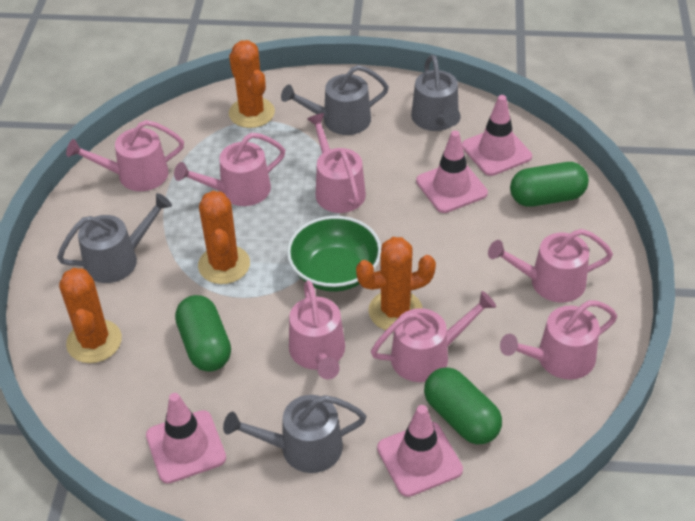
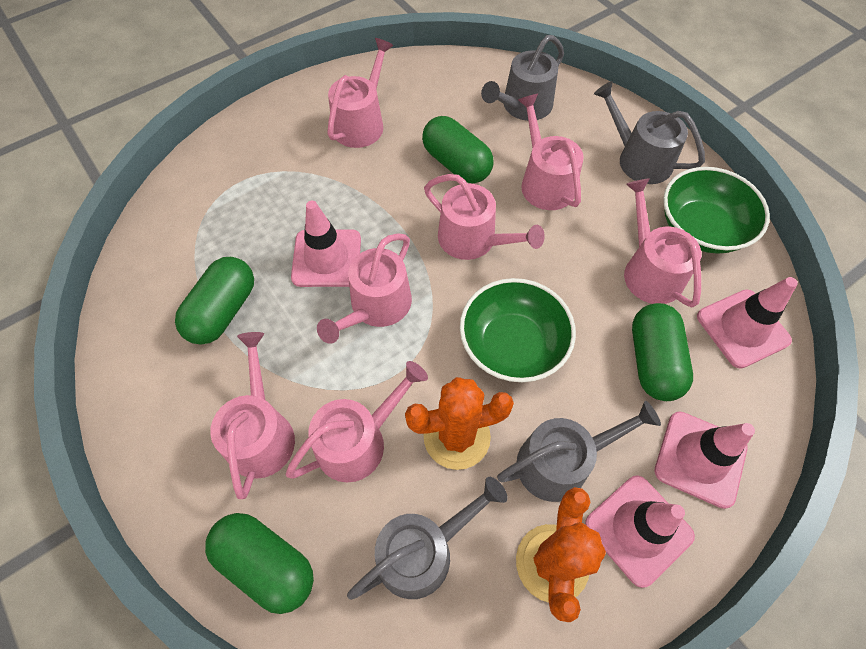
green bowl: [287,216,381,292] = 1 -> [460,278,576,382] [663,167,770,253] = 2
green capsule: [175,295,231,371] [424,367,502,444] [510,162,589,207] = 3 -> [175,257,254,345] [205,513,314,614] [422,116,493,183] [632,303,693,401] = 4
orange cactus: [59,268,122,363] [198,191,250,284] [229,40,275,128] [356,237,436,330] = 4 -> [405,377,514,470] [516,487,606,622] = 2

